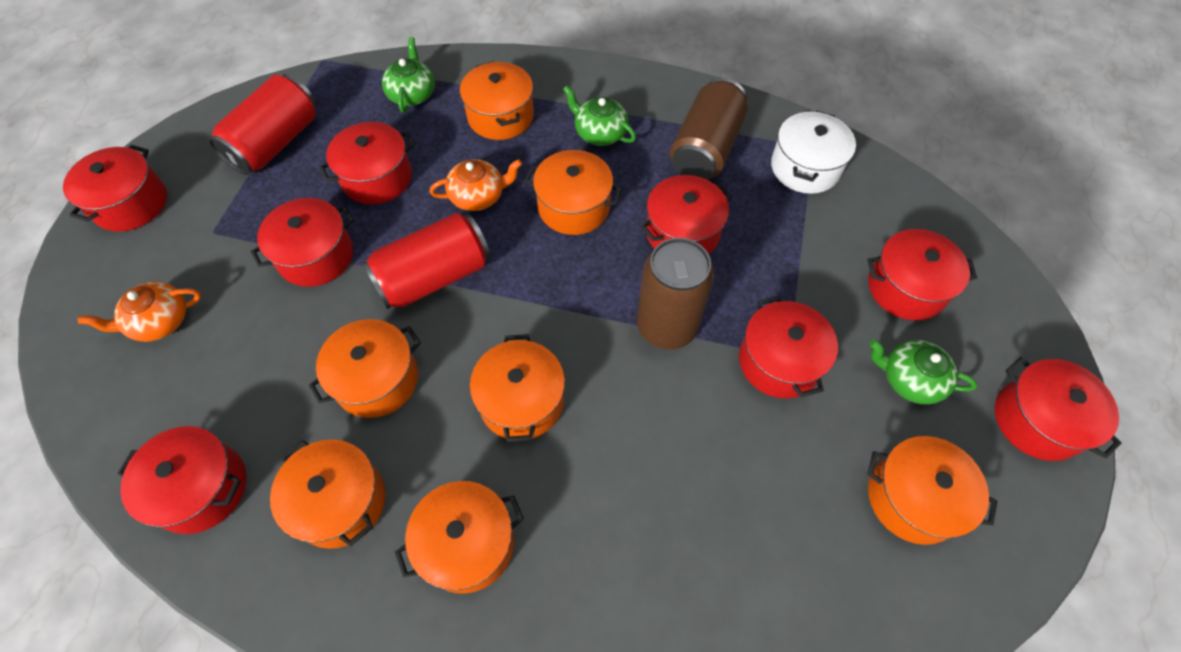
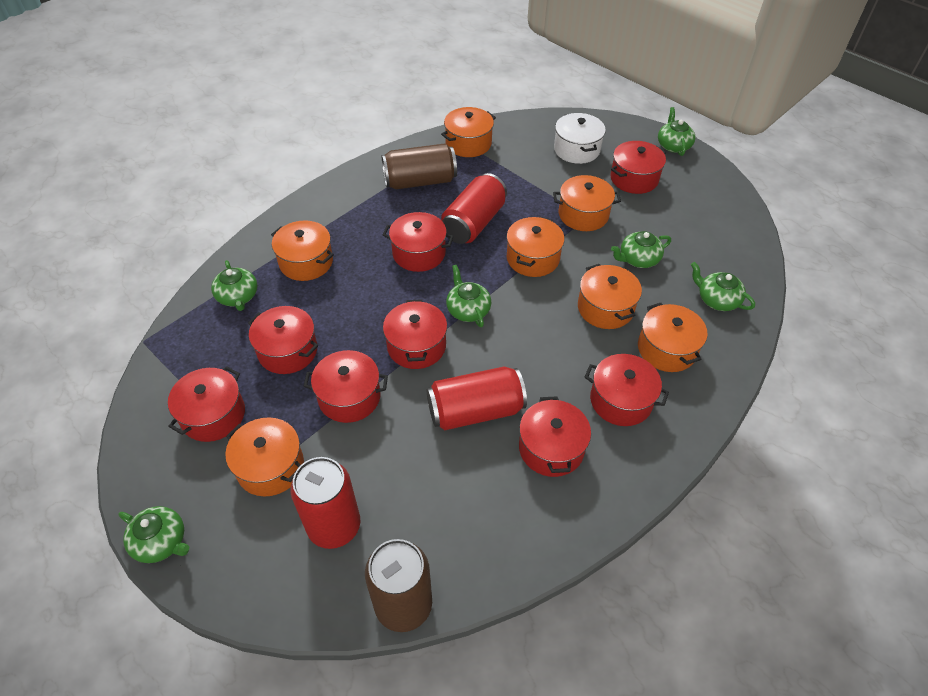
green teapot: [382,37,435,113] [563,85,636,146] [869,340,978,404] = 3 -> [118,506,189,563] [211,260,257,311] [446,265,491,327] [611,231,671,268] [658,107,696,156] [691,262,755,311] = 6
orange teapot: [78,282,201,342] [429,159,522,211] = 2 -> none = 0
red can: [208,74,317,175] [362,212,490,309] = 2 -> [290,457,360,549] [427,367,527,430] [441,173,507,244] = 3

